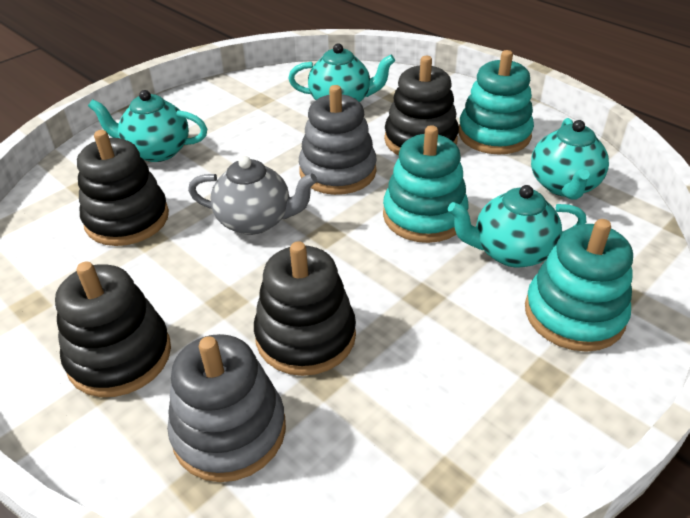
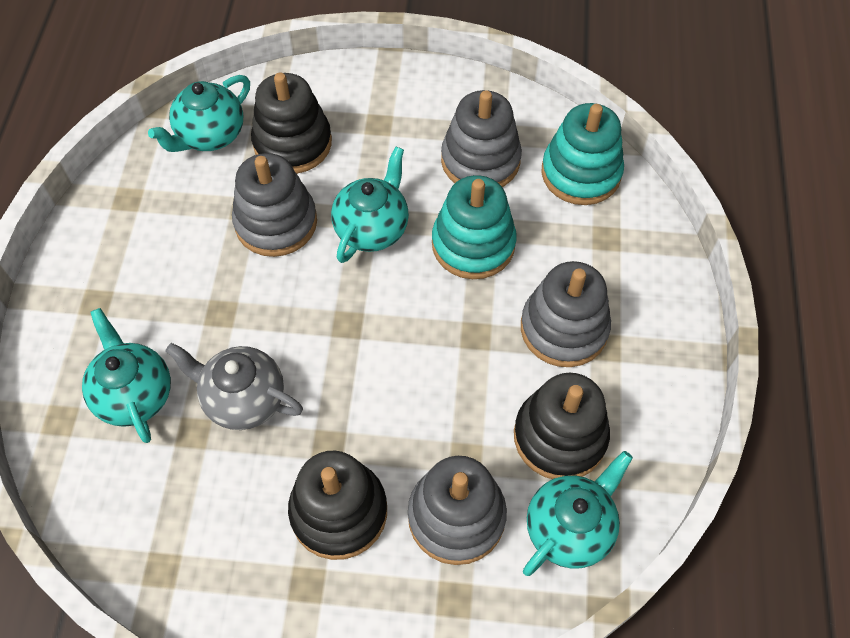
black stacking toy: [55,262,171,397] [77,130,169,246] [254,241,356,376] [384,56,459,155] = 4 -> [251,72,332,174] [288,451,387,560] [514,373,610,479] = 3
grey stacking toy: [167,334,286,482] [299,85,377,195] = 2 -> [232,153,317,257] [408,456,507,565] [441,90,522,187] [521,261,611,367] = 4
turquoise stacking toy: [383,125,468,243] [458,50,534,155] [525,219,633,352] = 3 -> [432,175,517,279] [541,103,624,205] = 2

